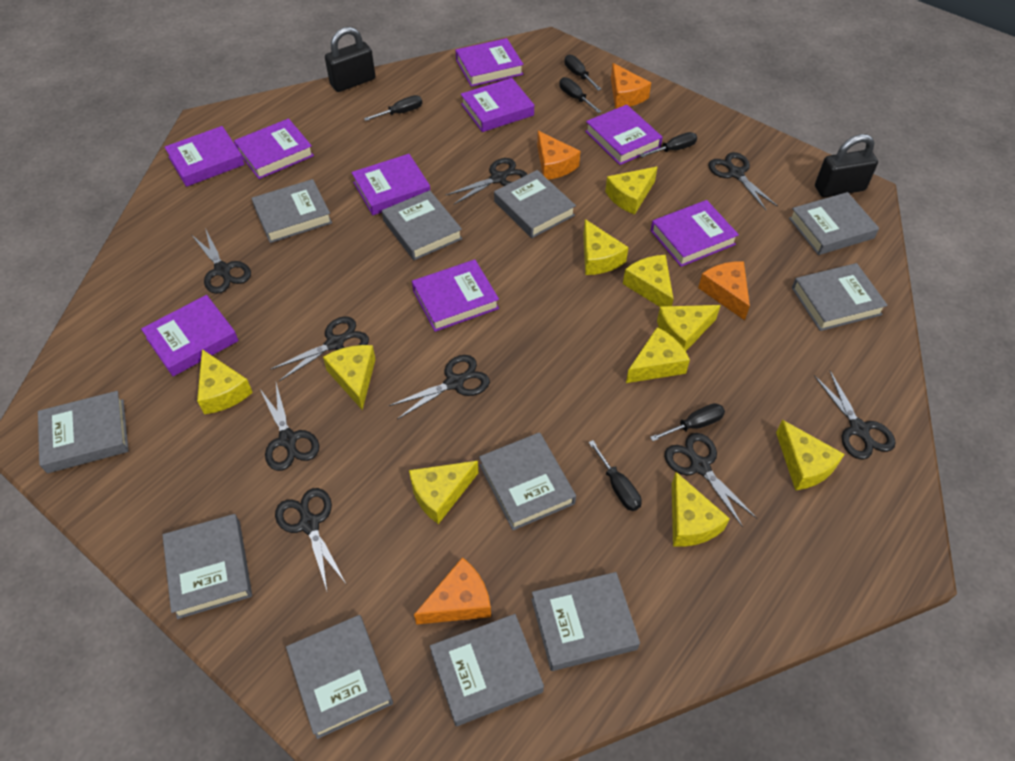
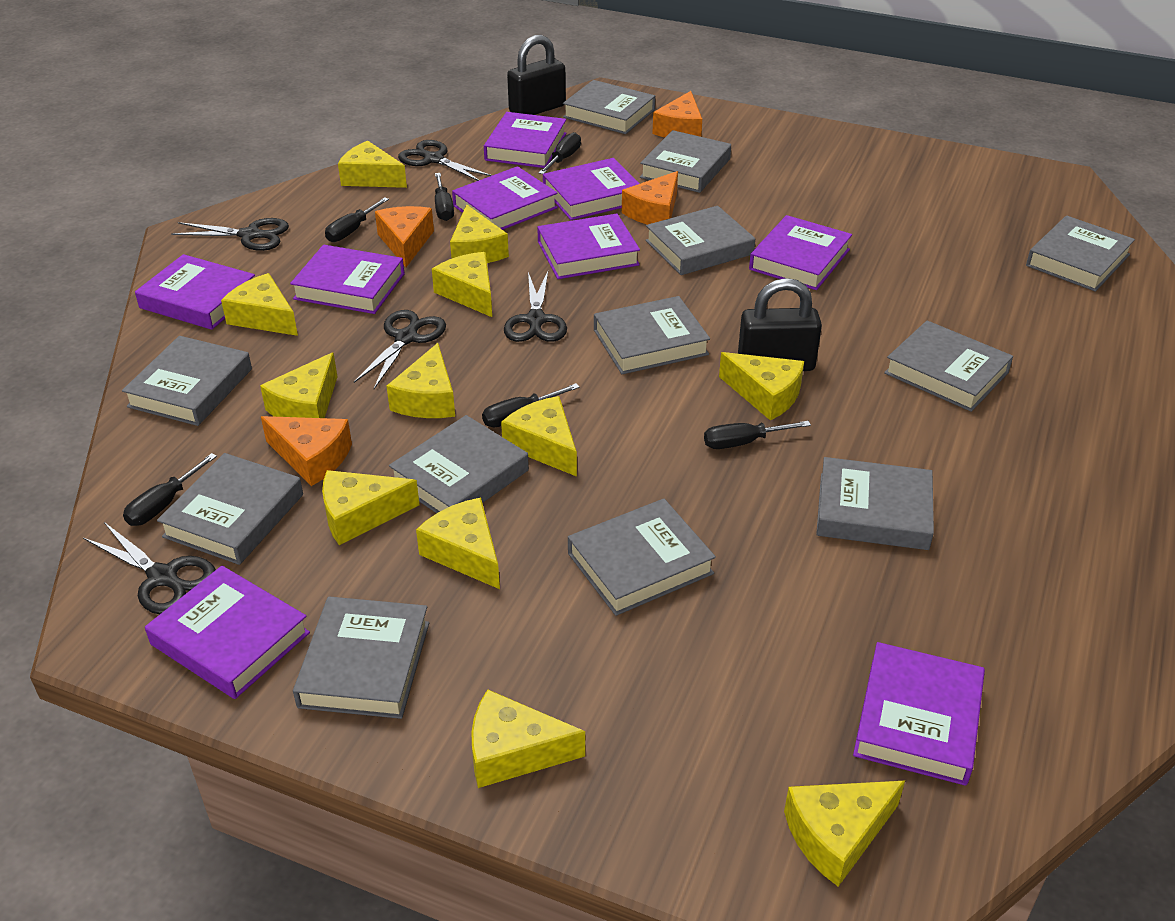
black scissors: [192,228,251,294] [260,383,319,471] [270,316,369,381] [275,488,347,590] [389,355,490,419] [445,158,527,205] [664,433,757,527] [708,152,778,210] [814,370,896,460] = 9 -> [83,522,216,614] [171,218,289,251] [354,310,446,389] [398,140,492,181] [504,271,567,342] = 5
grey book: [38,391,128,473] [162,514,252,619] [251,179,332,243] [286,615,393,739] [382,190,463,260] [430,614,544,726] [479,432,576,530] [494,170,576,238] [531,572,640,671] [789,192,879,255] [792,263,888,331] = 11 -> [122,336,252,426] [157,453,303,565] [293,596,429,719] [389,415,529,513] [563,80,655,134] [568,499,716,616] [594,296,710,374] [640,130,731,193] [645,206,755,275] [816,457,934,550] [884,320,1013,412] [1026,216,1135,292] = 12
yellow cheese: [197,349,253,414] [323,345,376,410] [409,461,479,524] [583,219,629,275] [605,167,658,215] [623,255,674,307] [626,327,690,383] [657,305,721,351] [672,472,730,547] [776,420,845,491] = 10 -> [221,273,298,336] [260,352,337,418] [322,470,420,545] [338,141,407,188] [387,343,455,418] [416,498,500,589] [432,252,492,317] [450,204,509,263] [471,689,585,788] [501,396,577,477] [719,352,804,421] [784,781,905,887] = 12

